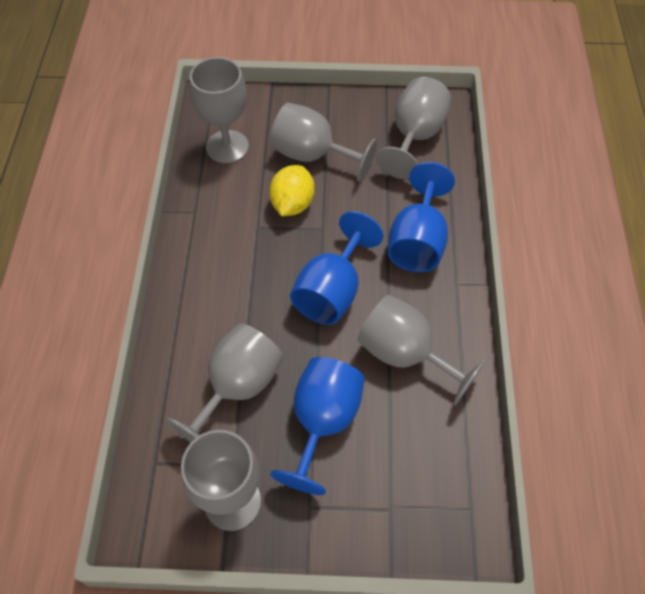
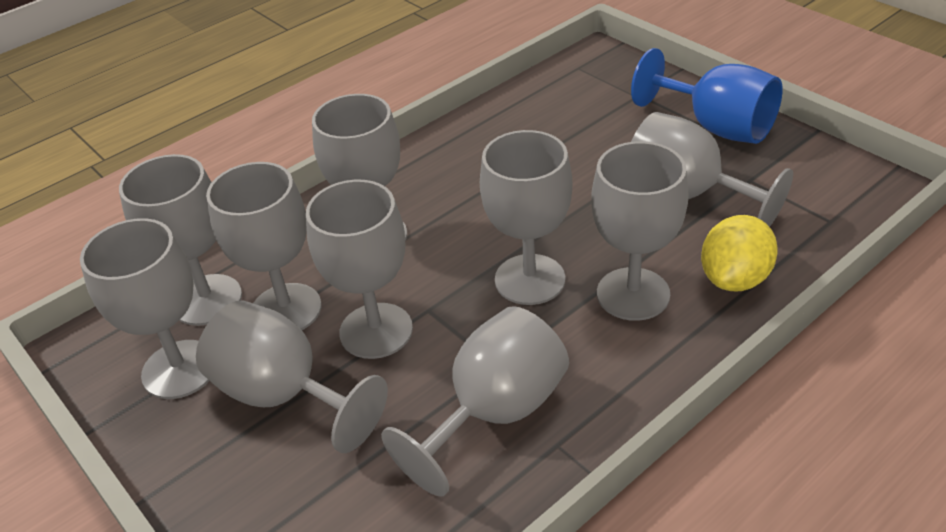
blue goblet: [270,357,365,495] [290,211,383,325] [388,162,455,272] = 3 -> [631,48,783,144] = 1
grey goblet: [165,323,283,442] [181,430,261,531] [190,57,249,163] [270,103,377,182] [357,295,486,406] [376,77,451,179] = 6 -> [80,218,209,399] [119,154,242,326] [196,300,388,453] [206,162,322,330] [306,180,413,359] [312,94,407,241] [381,306,569,497] [480,130,572,305] [591,141,689,321] [631,112,793,227] = 10

